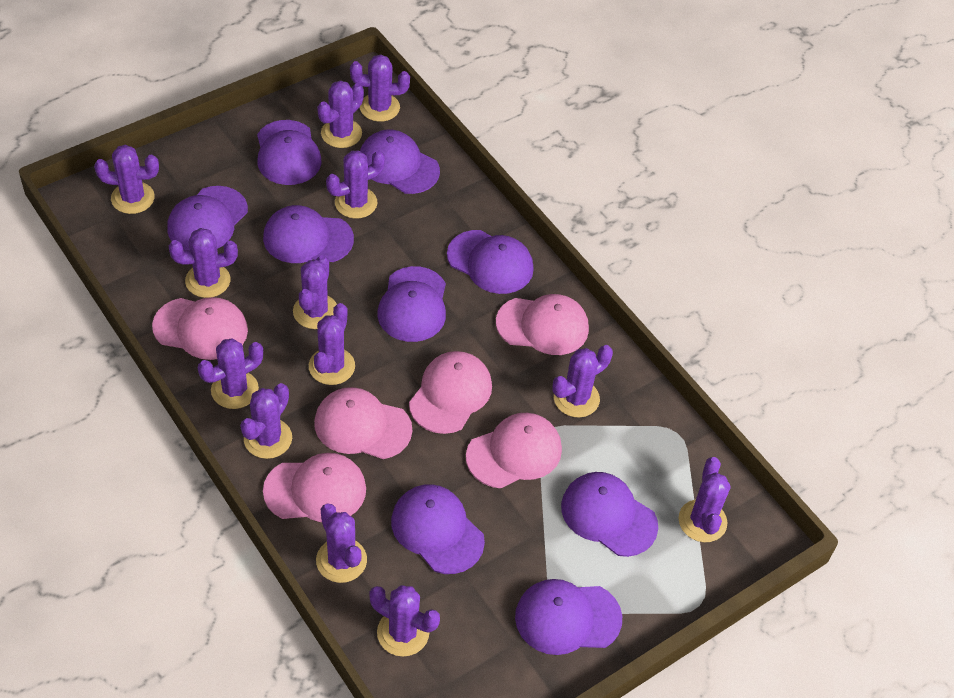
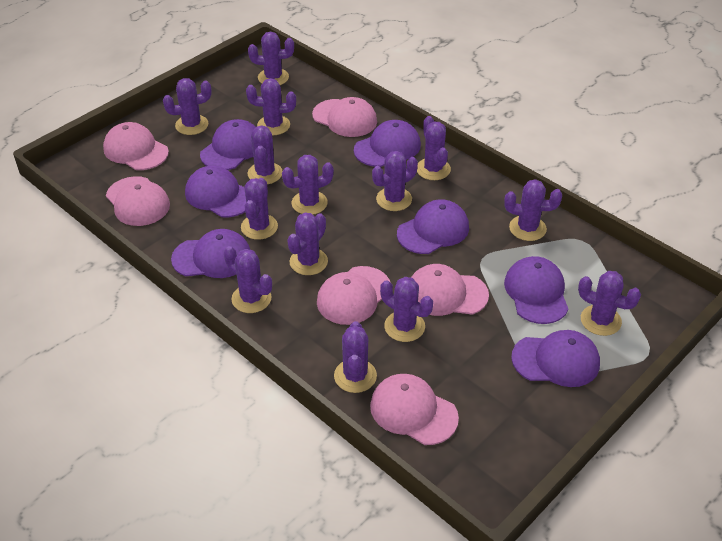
purple cactus: [94,145,159,214] [169,228,238,298] [198,338,263,409] [240,383,292,459] [293,255,337,329] [309,303,355,385] [316,503,367,583] [317,80,364,148] [326,150,385,219] [350,55,410,122] [369,585,440,657] [553,345,613,418] [678,457,731,542] = 13 -> [163,78,212,135] [224,246,272,313] [241,178,278,240] [246,78,296,135] [248,32,294,85] [248,125,282,184] [282,155,334,215] [287,213,328,275] [334,321,377,393] [372,151,418,211] [380,277,433,342] [417,116,451,180] [504,179,562,241] [578,271,641,336] = 14
purple cap: [167,186,248,251] [257,120,321,185] [263,205,354,263] [360,130,440,194] [377,266,446,342] [391,484,485,574] [447,230,534,294] [515,579,622,655] [561,472,658,557] = 9 -> [171,229,250,278] [185,166,246,217] [200,119,256,170] [354,120,421,167] [397,199,469,254] [504,256,568,324] [511,330,600,387] = 7

